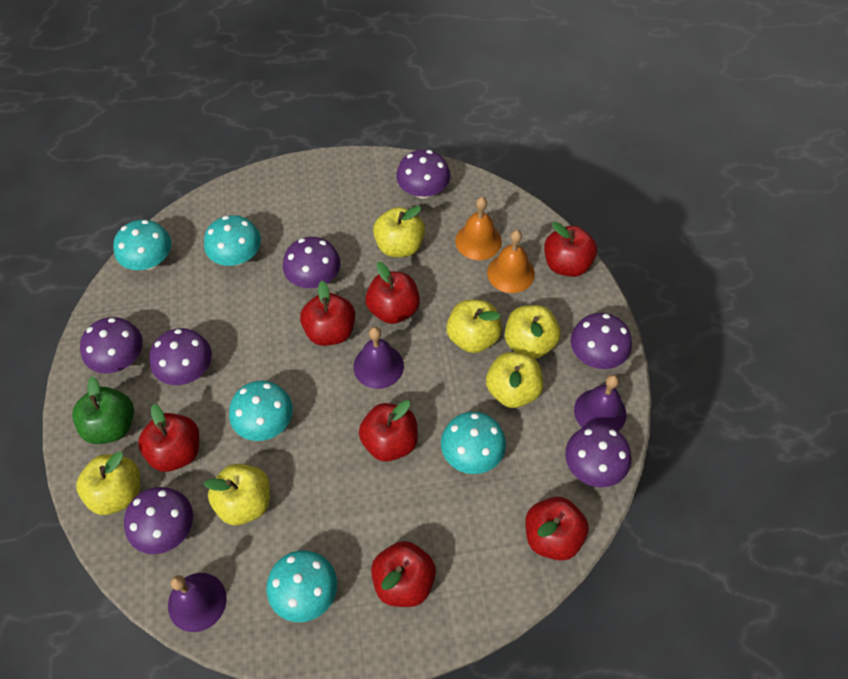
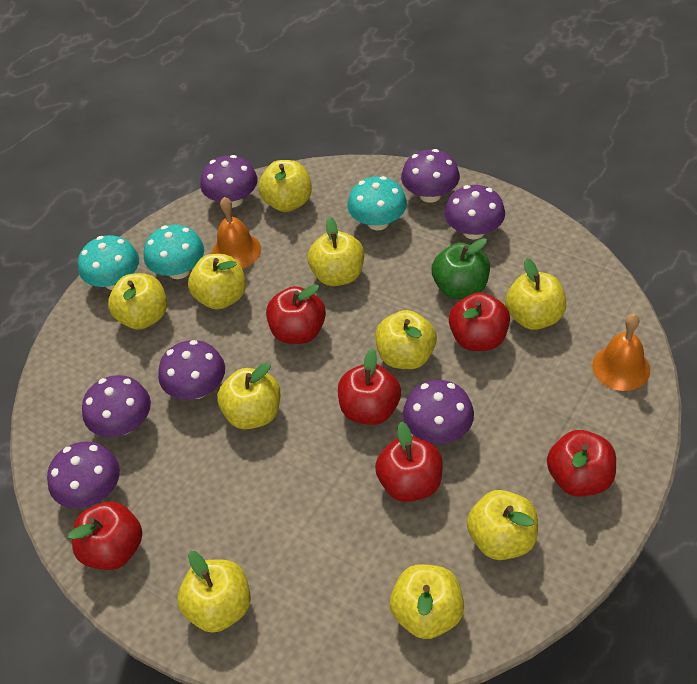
purple bell: [168,573,227,632] [354,327,404,389] [574,375,626,431] = 3 -> none = 0
red apple: [138,404,199,472] [300,281,355,346] [359,400,418,462] [365,262,420,324] [371,541,436,607] [525,497,589,561] [544,222,597,277] = 7 -> [68,501,142,570] [266,284,326,344] [338,348,401,425] [375,422,443,502] [449,292,510,351] [547,430,616,496] = 6
turquoise mushroom: [113,220,171,270] [204,215,261,266] [229,380,293,441] [266,550,337,622] [441,412,506,474] = 5 -> [78,235,139,290] [144,225,204,279] [347,176,407,230] = 3
yellow apple: [76,452,140,515] [203,464,270,525] [373,206,425,257] [446,300,502,353] [486,352,543,408] [505,305,561,359] = 6 -> [108,273,167,330] [177,551,251,633] [188,254,246,310] [217,362,280,429] [258,160,312,212] [307,217,364,286] [375,310,437,369] [390,564,464,639] [467,490,538,560] [505,258,566,330] = 10

